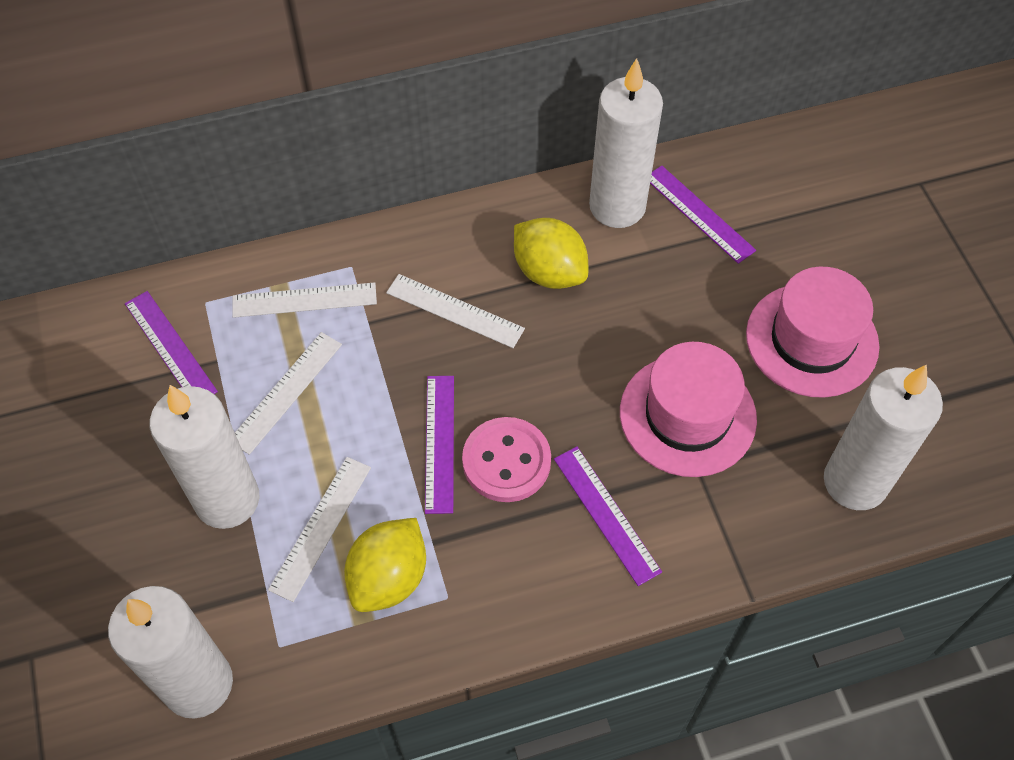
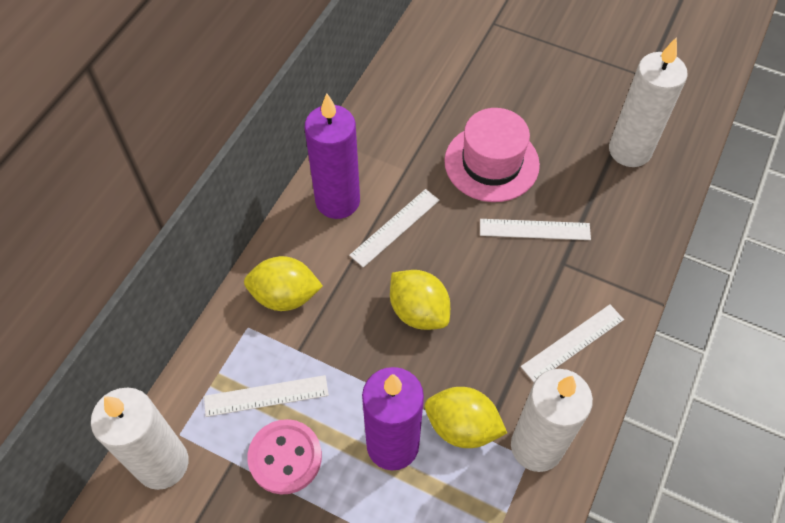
pink hat: [620,342,757,477] [746,267,880,398] = 2 -> [444,108,540,202] = 1
purple candle: none = 0 -> [305,93,360,219] [362,367,424,470] = 2
purple ruler: [125,291,218,394] [425,376,454,514] [554,446,662,586] [650,166,756,264] = 4 -> none = 0
white candle: [108,586,233,719] [150,385,259,529] [589,58,663,228] [824,365,943,510] = 4 -> [91,387,188,490] [511,369,593,472] [609,37,688,167] = 3
yellow lemon: [344,518,426,612] [514,218,588,289] = 2 -> [244,256,323,311] [390,270,450,330] [425,387,507,448] = 3

